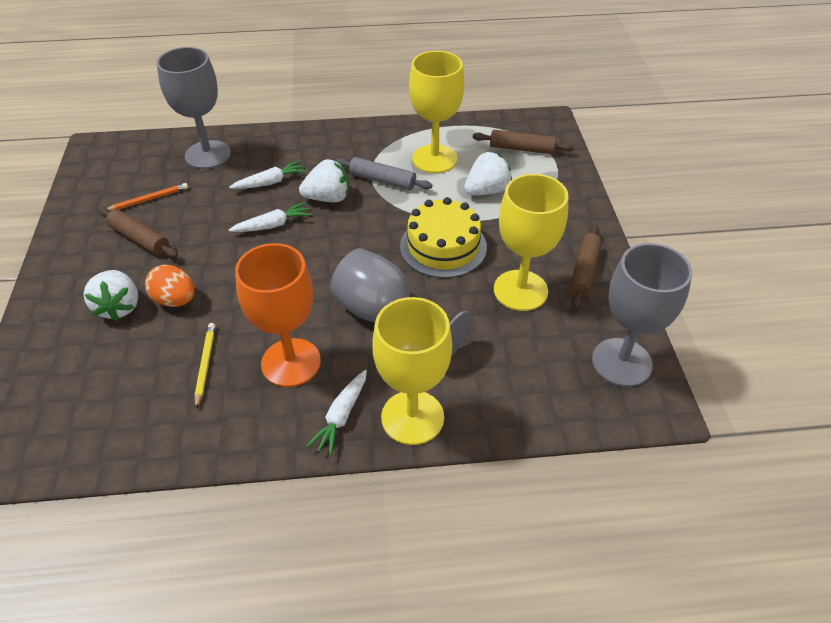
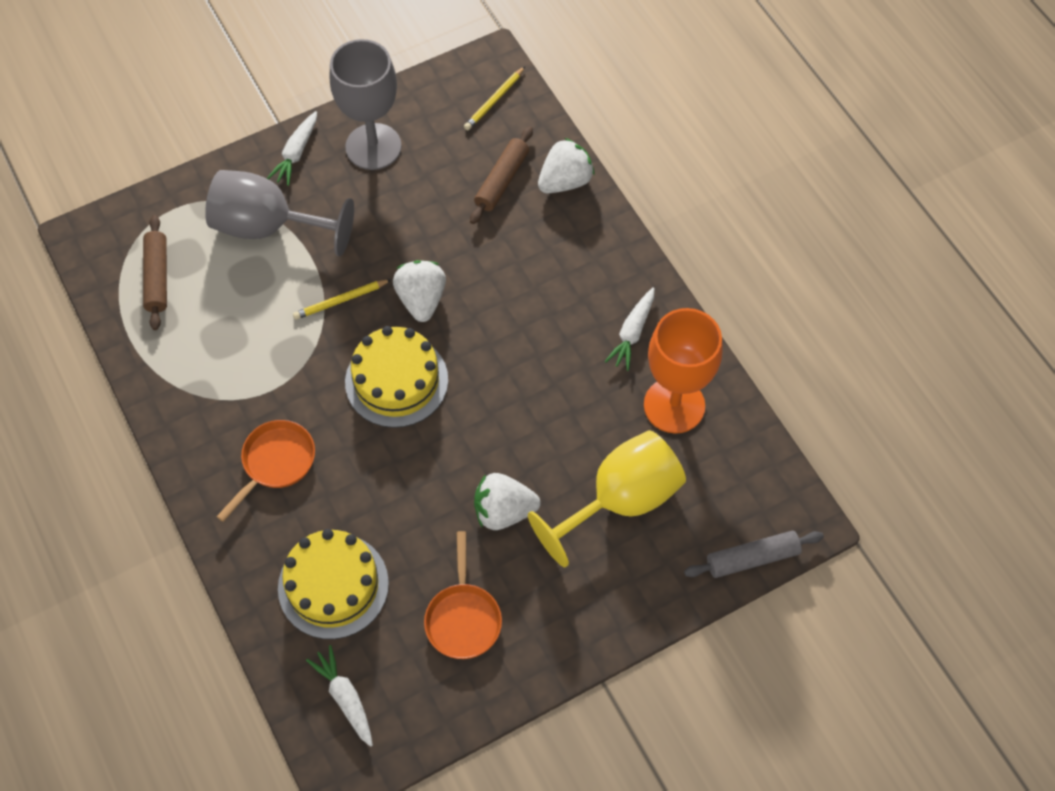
brown rolling pin: [99,208,178,258] [472,130,574,154] [569,225,602,309] = 3 -> [143,215,167,330] [470,127,533,224] = 2
grey goblet: [157,47,231,169] [330,248,471,357] [592,243,692,387] = 3 -> [205,170,354,256] [330,39,402,170] = 2
orange egg: [145,265,195,307] = 1 -> none = 0
orange pan: none = 0 -> [216,420,315,522] [424,531,502,659] = 2
orange pencil: [107,183,188,211] = 1 -> none = 0
yellow cake: [400,197,487,278] = 1 -> [278,529,389,639] [345,326,448,428] = 2
yellow goblet: [372,297,452,445] [409,51,464,173] [494,174,568,311] = 3 -> [528,430,686,567] = 1
yellow pencil: [195,323,216,409] = 1 -> [293,279,392,320] [464,67,525,130] = 2

